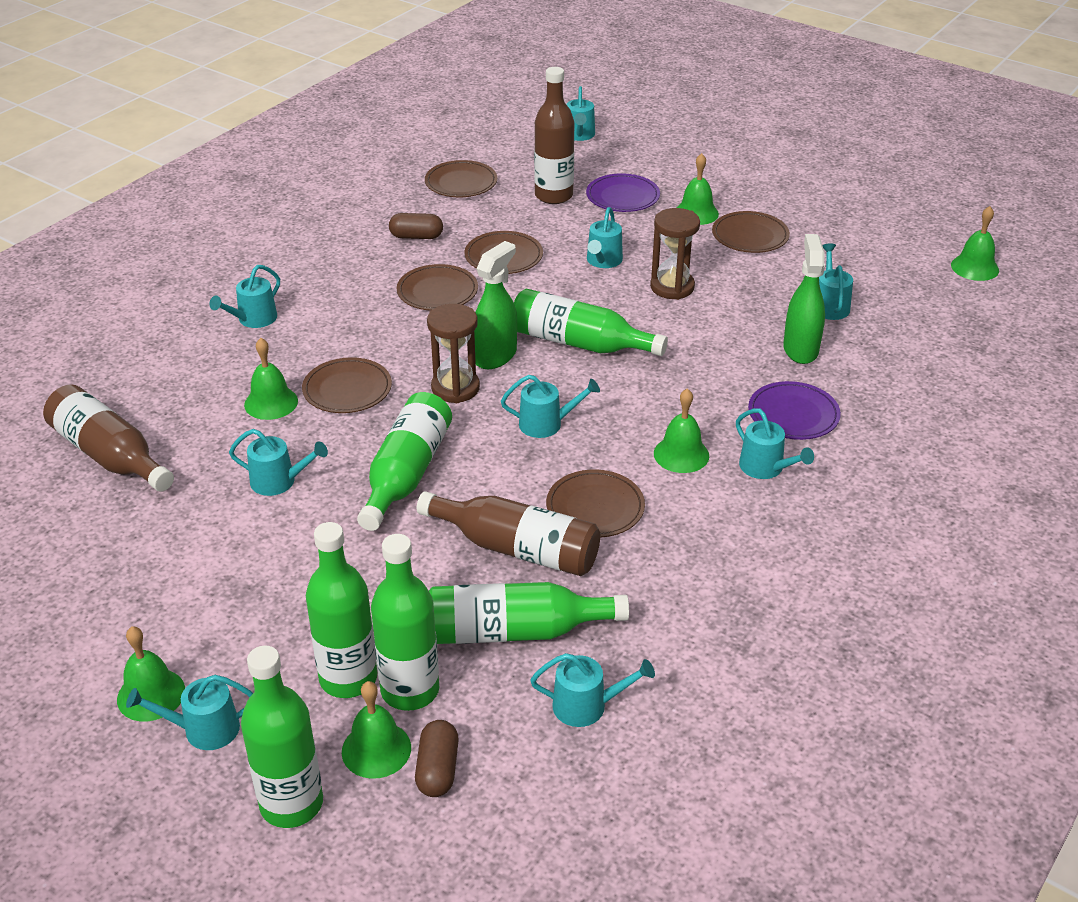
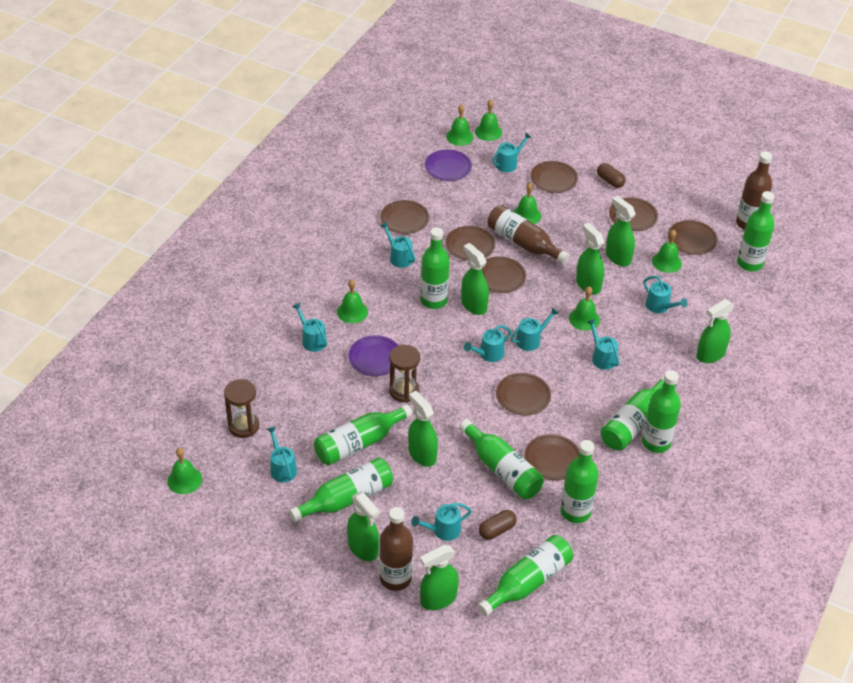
brown plate: [302,357,392,413] [397,264,478,311] [425,160,497,197] [464,231,543,274] [546,470,645,538] [712,211,790,253] = 6 -> [380,200,429,234] [445,226,495,261] [482,256,526,293] [496,373,551,416] [524,434,580,480] [530,161,578,193] [609,197,658,231] [668,220,718,255] = 8
green bell: [117,626,185,721] [244,338,298,420] [342,681,411,779] [654,388,709,473] [677,153,719,225] [951,206,999,281] = 6 -> [167,448,202,494] [337,279,368,323] [446,104,474,146] [475,100,502,141] [514,183,541,224] [569,286,600,331] [652,229,682,273] = 7
green bottle: [241,646,323,828] [306,522,377,698] [357,392,452,531] [371,534,439,711] [429,582,629,644] [514,288,668,356] = 6 -> [289,457,393,522] [314,404,412,465] [421,227,450,309] [459,419,544,499] [477,535,573,616] [561,440,599,523] [601,376,664,451] [642,370,681,453] [737,191,775,272] = 9
green spray bottle: [474,241,517,369] [783,234,825,364] = 2 -> [347,492,380,561] [408,391,438,467] [420,545,459,610] [461,243,489,315] [576,223,604,295] [606,196,636,266] [696,299,734,363] = 7

